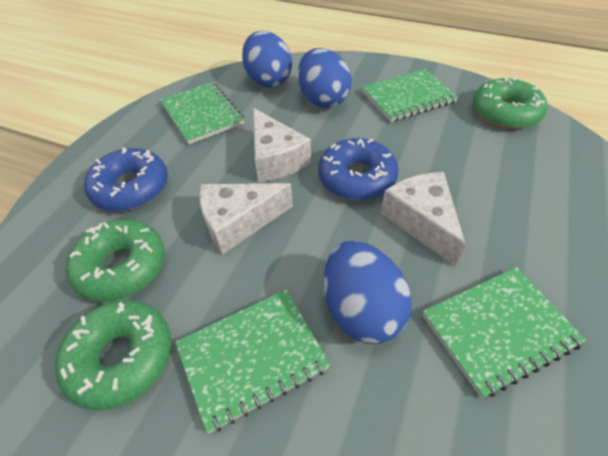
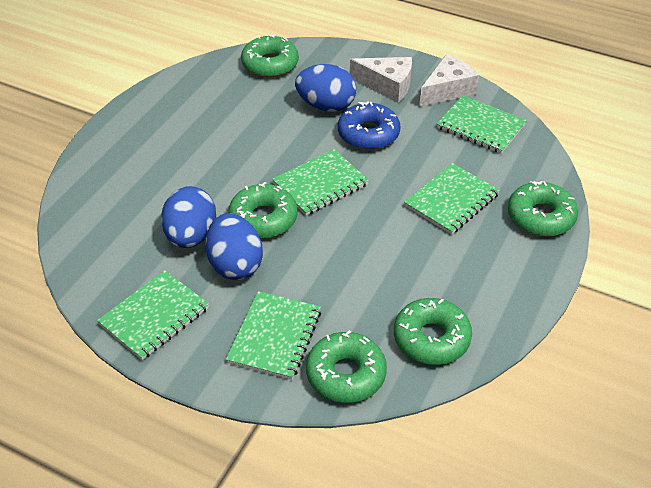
blue donut: [84,147,168,212] [318,138,399,201] = 2 -> [338,102,400,150] = 1
green donut: [55,300,171,410] [66,219,165,302] [473,77,547,129] = 3 -> [228,182,297,238] [241,34,299,78] [306,330,387,403] [394,298,472,365] [508,181,578,236] = 5
green notebook: [160,82,244,144] [175,289,330,433] [362,69,459,122] [422,267,586,398] = 4 -> [97,270,209,360] [226,291,321,380] [272,149,369,216] [404,163,500,235] [437,95,527,154] = 5
white cheese: [199,183,293,255] [253,108,311,182] [381,172,466,266] = 3 -> [350,57,412,102] [419,54,479,107] = 2

